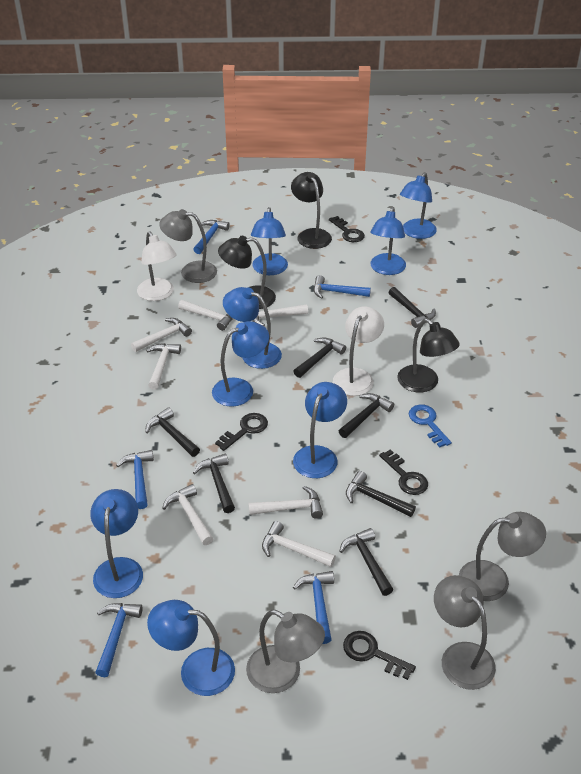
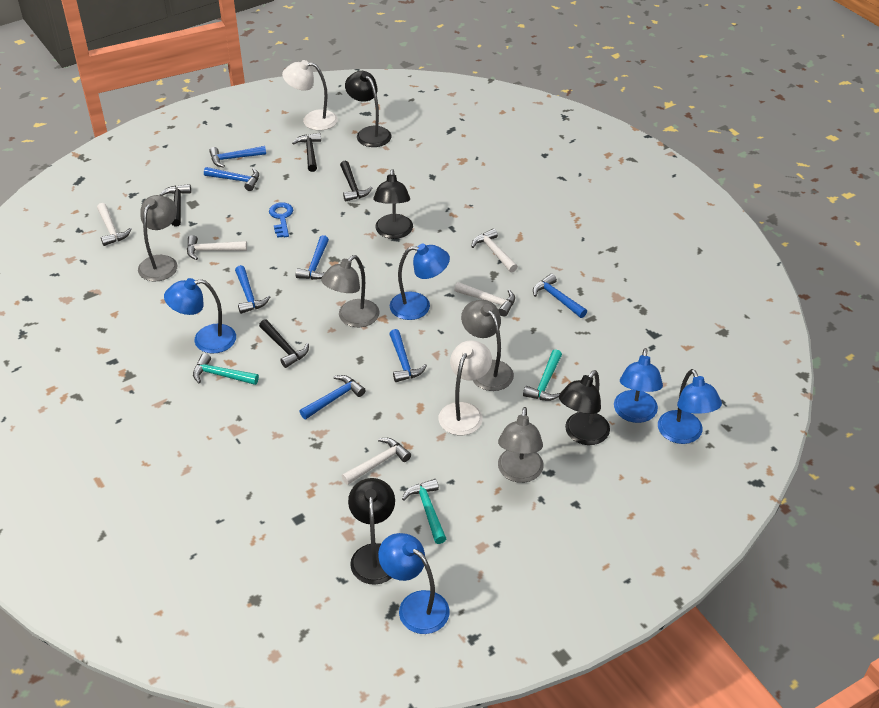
black hammer: [146,408,200,457] [193,454,235,513] [293,337,346,378] [339,393,394,438] [339,528,393,596] [346,471,416,517] [388,287,436,328] = 7 -> [160,184,191,226] [259,319,309,368] [292,133,321,172] [340,161,372,202] = 4
black key: [215,413,268,451] [329,216,365,242] [343,631,416,680] [379,449,428,495] = 4 -> none = 0
black lamp: [218,236,276,309] [291,172,332,249] [397,319,460,392] = 3 -> [345,71,392,147] [348,478,395,585] [373,169,413,239] [559,370,610,445] = 4
blue hammer: [95,603,143,677] [116,450,154,509] [193,220,230,254] [293,571,334,644] [314,275,371,299] = 5 -> [204,167,259,191] [209,146,266,168] [235,265,270,314] [296,235,329,280] [300,375,366,419] [389,329,427,382] [533,274,587,318] = 7
blue lamp: [90,489,143,598] [147,600,235,696] [212,321,269,407] [223,287,282,369] [251,207,288,275] [293,382,347,478] [370,207,406,275] [400,172,437,239] = 8 -> [164,278,236,354] [378,533,450,634] [390,244,450,320] [614,348,663,423] [658,369,722,444] = 5
turquoise hammer: none = 0 -> [193,353,259,385] [402,479,447,544] [523,349,562,401] = 3
white hammer: [131,318,192,352] [146,343,181,390] [162,484,214,545] [178,300,233,331] [249,486,323,519] [252,304,308,326] [262,521,336,567] = 7 -> [97,203,132,246] [187,235,247,260] [342,438,411,485] [454,282,515,317] [472,228,518,272] = 5

